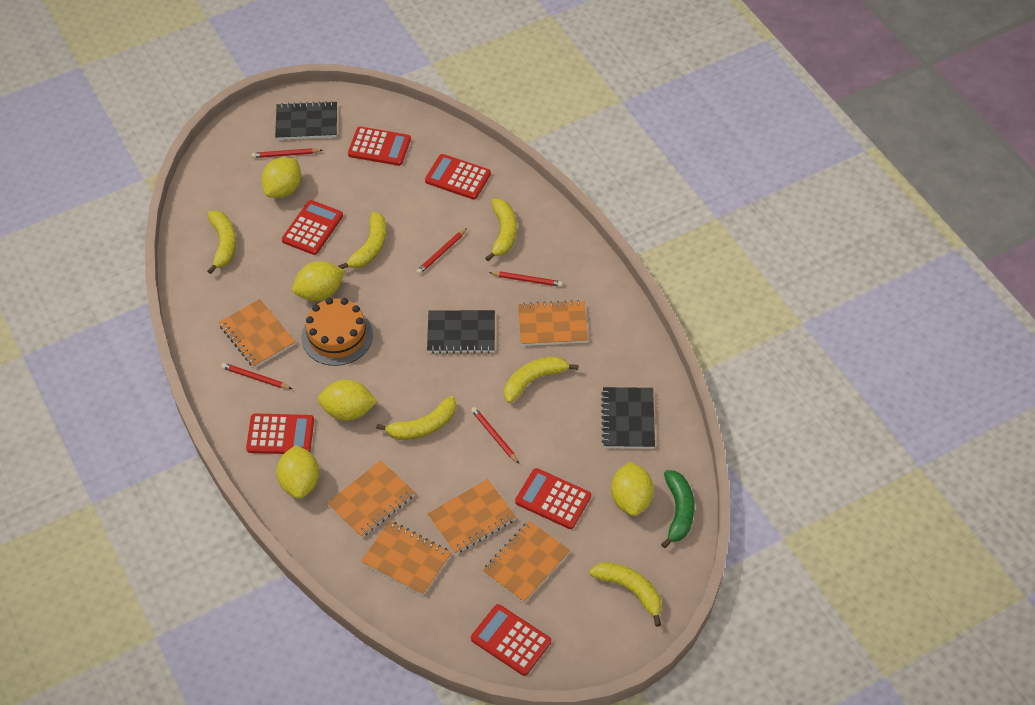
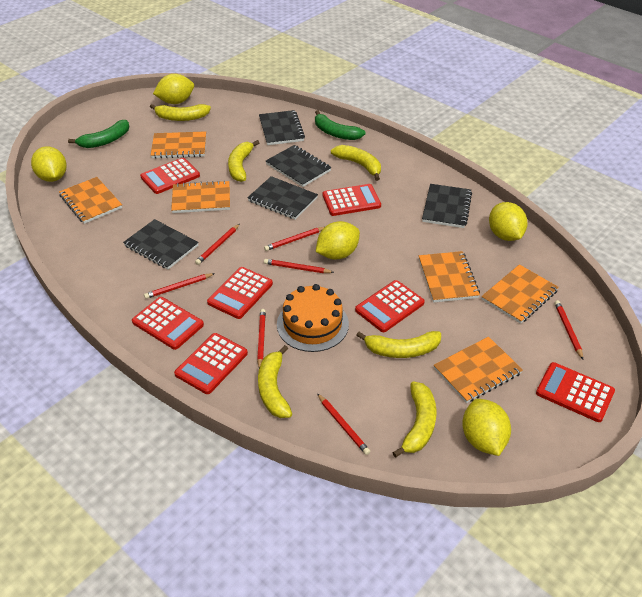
black notebook: [275,101,337,140] [427,310,495,353] [601,387,655,449] = 3 -> [123,219,199,270] [247,176,318,220] [259,110,305,145] [266,145,332,187] [422,184,472,228] = 5
green banana: [661,470,695,548] = 1 -> [68,120,129,148] [315,110,366,140] = 2
red calculator: [246,413,314,454] [282,200,343,255] [348,127,411,166] [425,154,491,200] [471,604,551,676] [515,468,591,529] = 6 -> [132,297,204,350] [140,158,200,194] [174,333,248,394] [207,267,273,319] [322,184,381,216] [355,280,425,332] [536,362,615,422] = 7
red pencil: [221,363,292,389] [252,148,323,158] [416,228,467,274] [471,407,519,464] [489,271,563,287] = 5 -> [144,273,215,299] [195,224,240,265] [257,309,266,368] [264,227,325,251] [264,259,334,273] [317,393,371,455] [554,300,583,359] = 7

